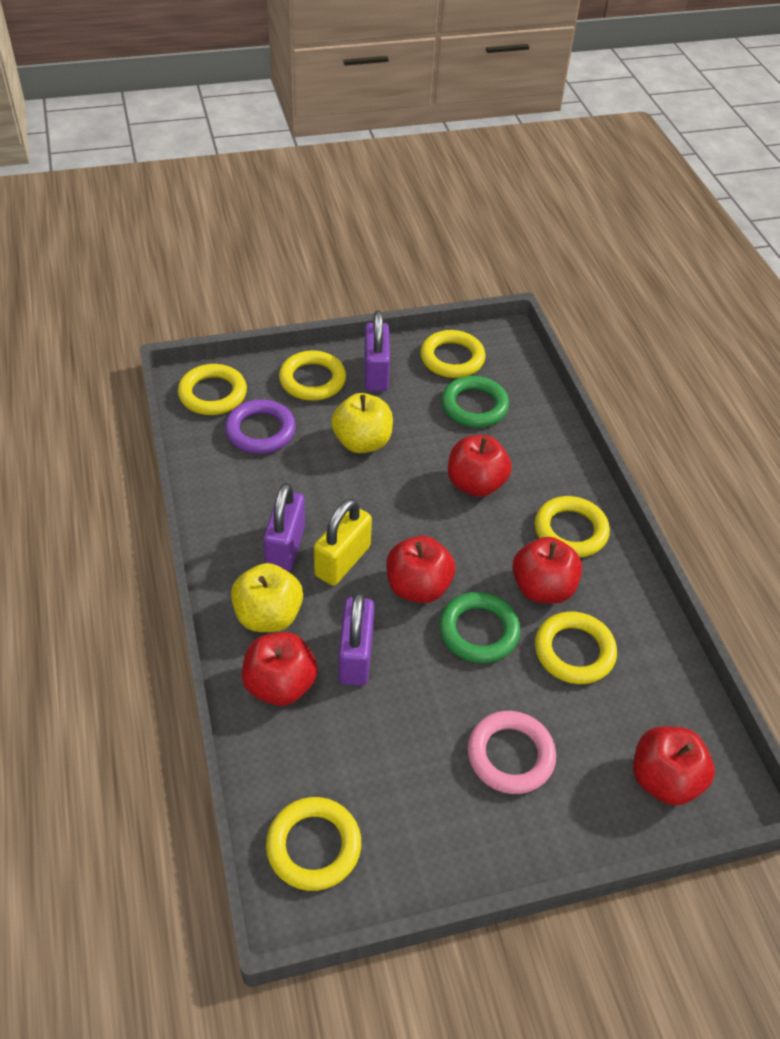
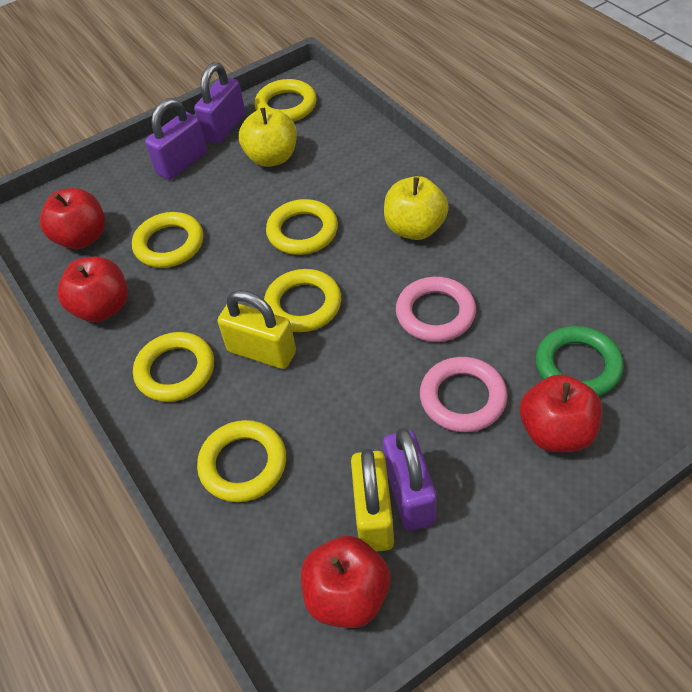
green ring: [439,592,520,663] [441,376,509,427] = 2 -> [536,326,624,396] = 1
pink ring: [467,711,556,794] = 1 -> [396,277,476,342] [420,357,508,432] = 2
purple ring: [225,399,296,454] = 1 -> none = 0
red apple: [242,632,318,706] [386,536,456,603] [448,435,512,497] [512,537,582,604] [633,726,715,806] = 5 -> [40,188,105,249] [58,257,128,322] [301,536,390,628] [520,374,602,452] = 4
yellow padlock: [314,499,372,586] = 1 -> [217,290,296,369] [351,449,394,552] = 2

